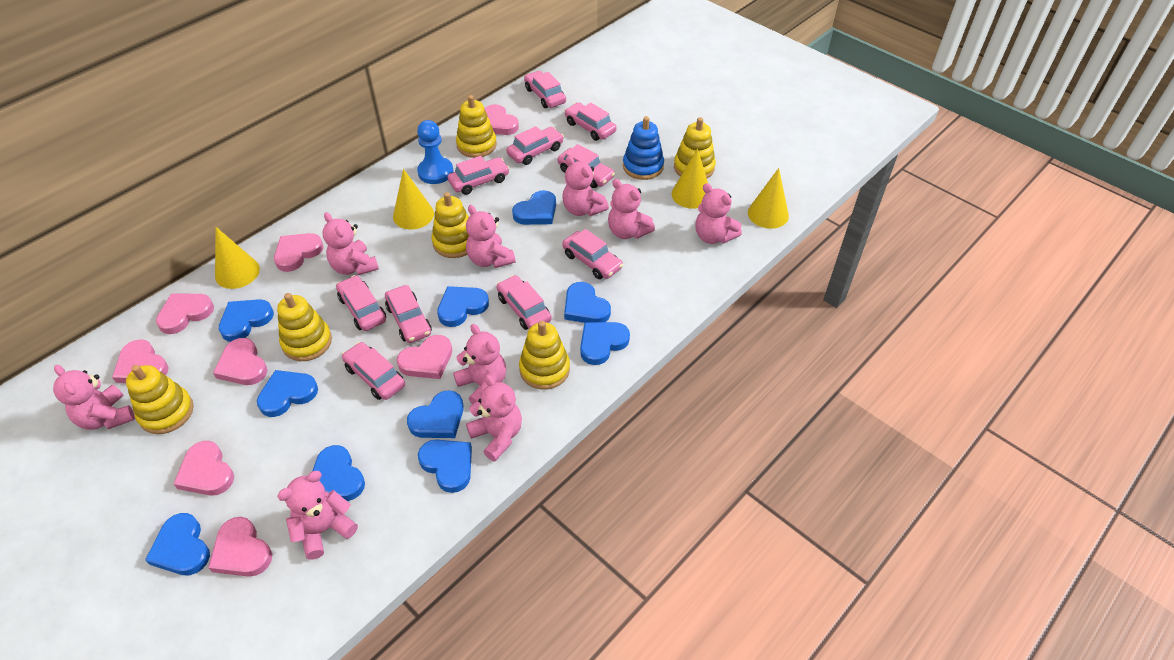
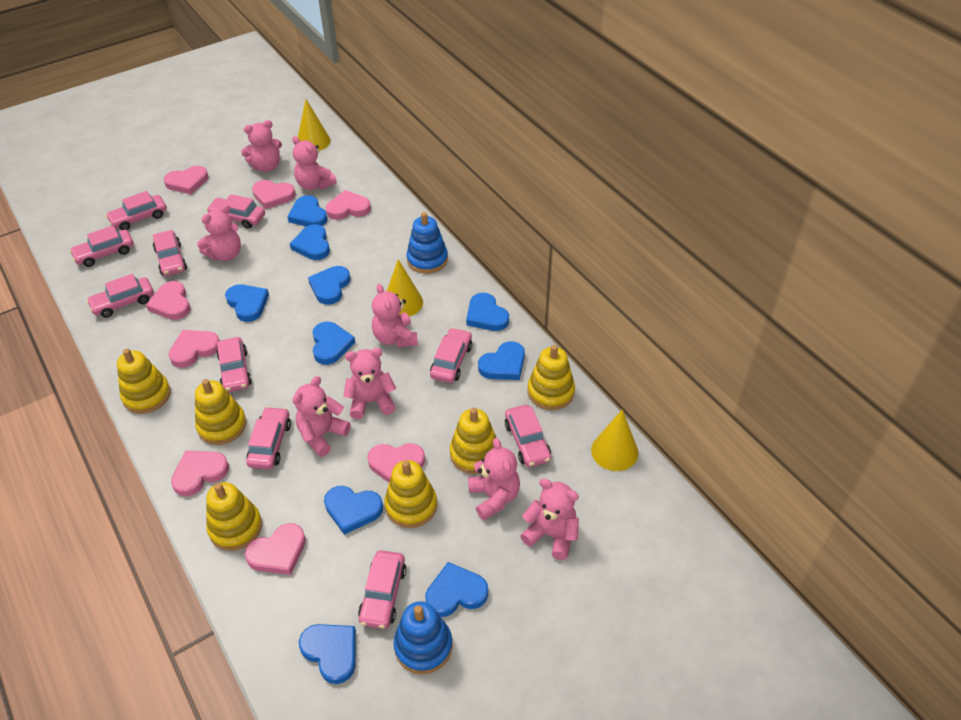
blue pawn: [417,120,454,184] = 1 -> none = 0
blue stacking toy: [623,116,664,180] = 1 -> [393,601,453,674] [406,212,448,274] = 2
pink teddy bear: [53,365,135,430] [277,471,358,560] [323,212,379,275] [453,324,506,404] [466,205,516,268] [466,375,522,461] [562,156,609,216] [608,179,655,239] [695,183,742,244] = 9 -> [197,204,241,261] [241,120,282,172] [292,136,337,190] [292,376,351,457] [343,348,396,419] [372,284,418,347] [468,438,520,520] [520,479,579,560] = 8
yellow cone: [215,227,260,289] [393,169,434,229] [672,148,708,209] [748,168,789,229] = 4 -> [298,99,331,151] [387,259,423,317] [591,409,638,471] = 3

